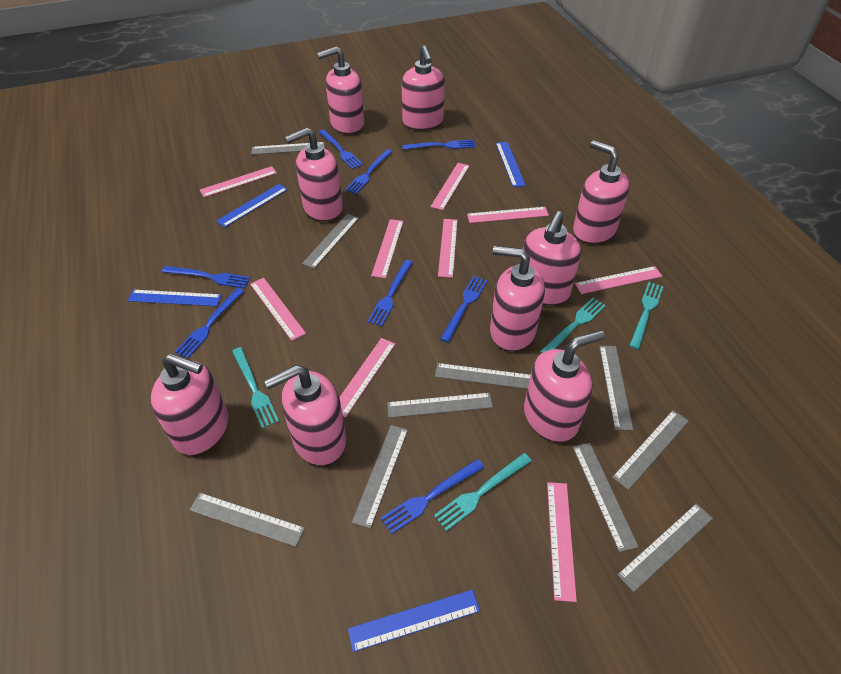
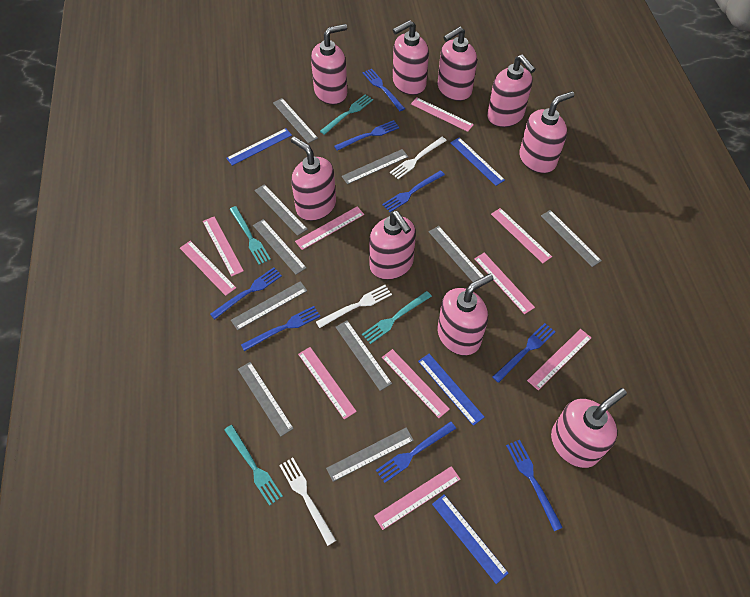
pink ruler: [200,166,277,197] [250,278,306,341] [339,338,396,417] [371,219,403,278] [430,163,470,210] [438,219,458,278] [467,207,549,223] [547,482,577,602] [575,266,662,294] = 9 -> [180,241,236,296] [203,216,244,276] [295,206,364,250] [298,347,357,420] [374,466,460,530] [382,349,450,418] [411,98,474,132] [474,252,535,314] [491,208,552,263] [527,329,592,390] = 10
white fork: none = 0 -> [279,458,336,546] [316,285,392,328] [390,137,447,179] = 3

